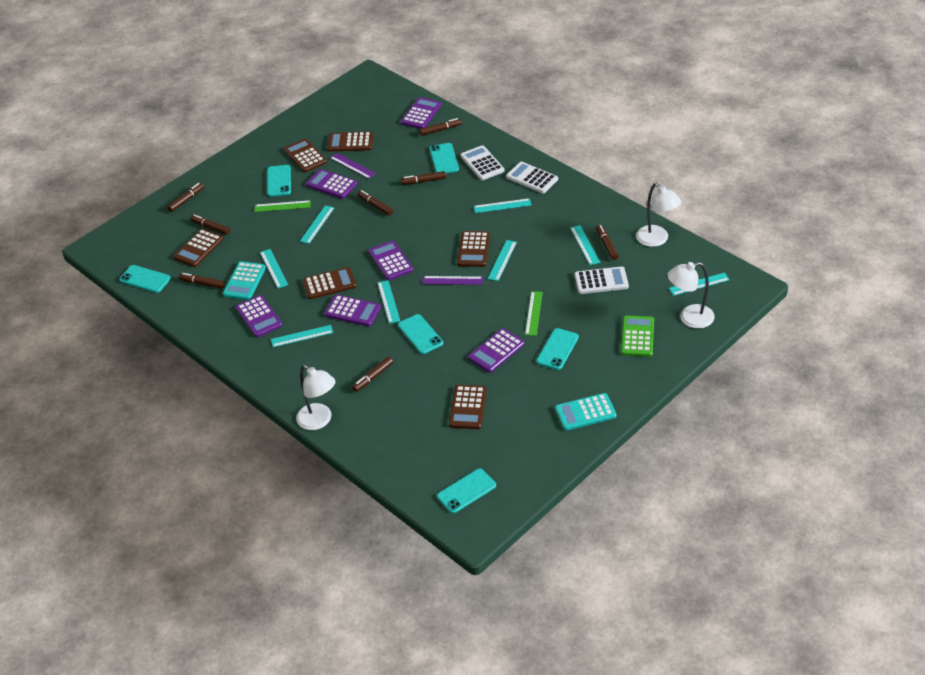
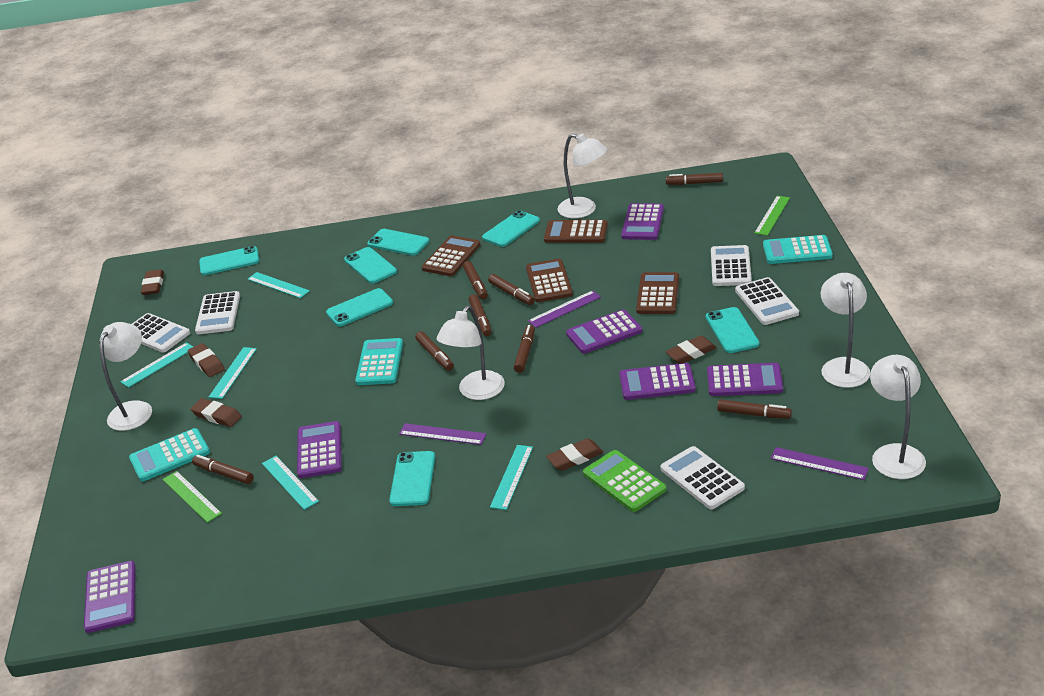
brown calculator: [173,229,224,267] [284,139,327,172] [302,267,357,299] [327,132,374,152] [449,385,487,429] [457,231,490,267] = 6 -> [422,235,480,276] [526,259,573,302] [544,220,608,243] [636,272,679,314] = 4
brown eraser: none = 0 -> [141,269,164,295] [188,343,225,377] [190,398,242,427] [546,438,604,471] [665,336,717,364] = 5
purple ruler: [330,153,376,179] [422,276,483,285] = 2 -> [399,423,486,445] [528,290,601,328] [771,447,869,480] = 3
turquoise calculator: [223,261,266,300] [555,393,617,431] = 2 -> [129,428,210,482] [355,338,403,385] [763,235,833,264] = 3
turquoise phone: [119,265,171,293] [267,165,291,197] [398,314,443,354] [429,143,459,173] [437,468,496,513] [536,328,579,370] = 6 -> [199,246,260,275] [326,288,393,326] [344,247,397,284] [367,229,430,256] [389,451,435,506] [482,210,540,247] [706,307,759,353] = 7
turquoise ruler: [260,249,288,288] [271,325,333,347] [300,205,334,244] [378,280,400,324] [474,198,531,213] [488,240,517,281] [570,225,600,265] [669,273,730,296] = 8 -> [120,342,193,388] [209,347,257,399] [248,272,310,298] [262,456,319,510] [490,445,533,510] = 5
white calculator: [461,145,504,180] [506,162,558,193] [575,267,629,294] = 3 -> [132,313,190,353] [195,291,240,334] [660,446,745,509] [711,245,752,286] [735,277,799,325] = 5
white lamp: [296,365,336,430] [636,183,682,247] [667,262,715,328] = 3 -> [99,322,152,431] [437,305,505,400] [558,133,607,218] [821,273,870,388] [870,355,926,479] = 5

